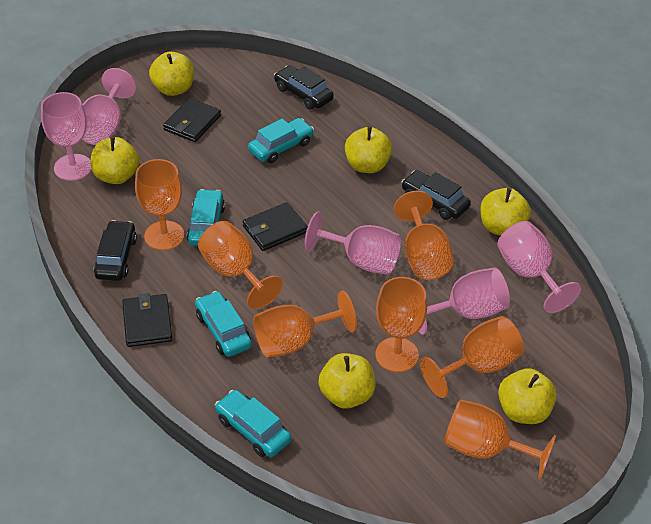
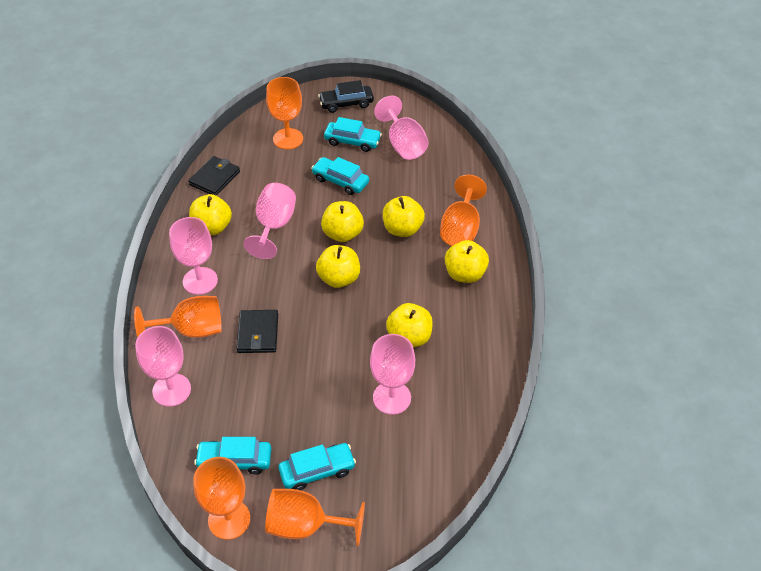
black car: [94,220,137,281] [274,65,334,109] [402,170,471,220] = 3 -> [318,80,374,113] = 1
black wallet: [122,293,172,347] [163,98,221,142] [243,202,308,251] = 3 -> [188,156,240,196] [236,310,278,353] = 2
orange goblet: [135,159,184,250] [198,221,283,309] [254,291,357,357] [375,277,427,372] [394,191,454,280] [420,316,524,398] [444,399,556,480] = 7 -> [134,296,222,338] [193,457,250,540] [265,489,365,546] [266,77,303,149] [440,175,487,246] = 5

